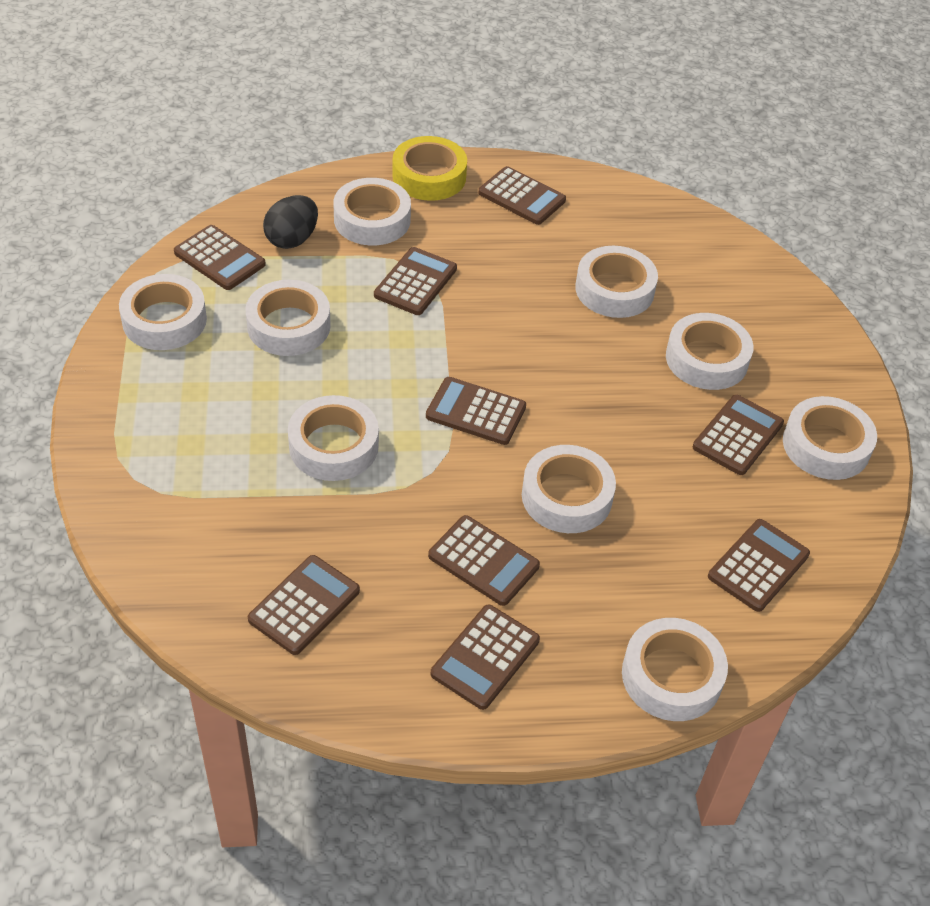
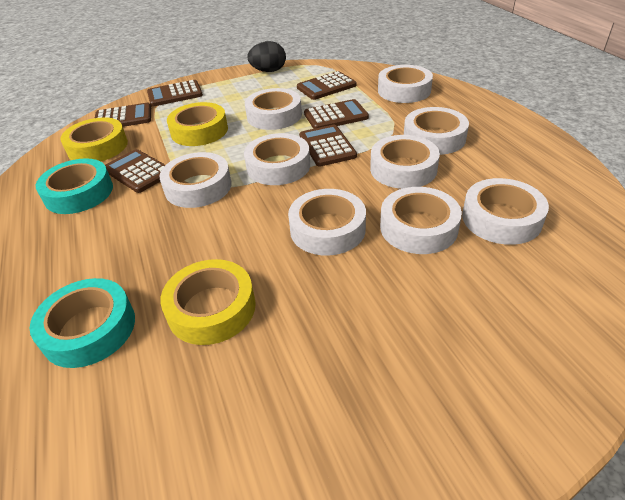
brown calculator: [174,225,266,290] [248,555,360,655] [374,247,457,315] [426,377,526,445] [428,515,540,606] [431,605,540,710] [478,166,566,225] [693,394,784,475] [708,519,810,612] = 9 -> [95,103,151,127] [105,149,165,193] [147,80,203,107] [297,71,356,100] [299,125,357,167] [304,99,369,129] = 6
turquoise tape: none = 0 -> [30,278,135,368] [36,158,113,214] = 2
yellow tape: [392,136,467,201] = 1 -> [60,117,128,161] [160,259,256,345] [167,102,228,146] = 3

